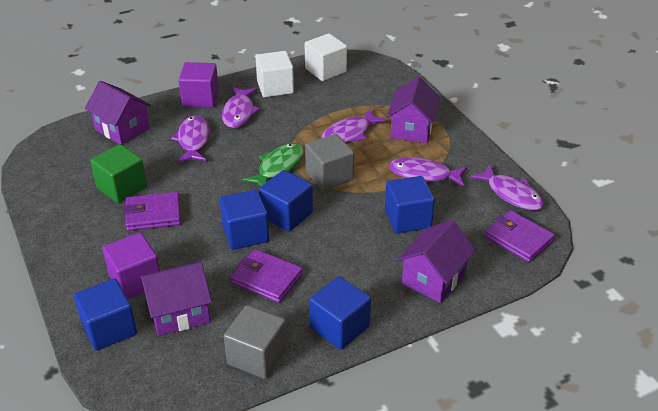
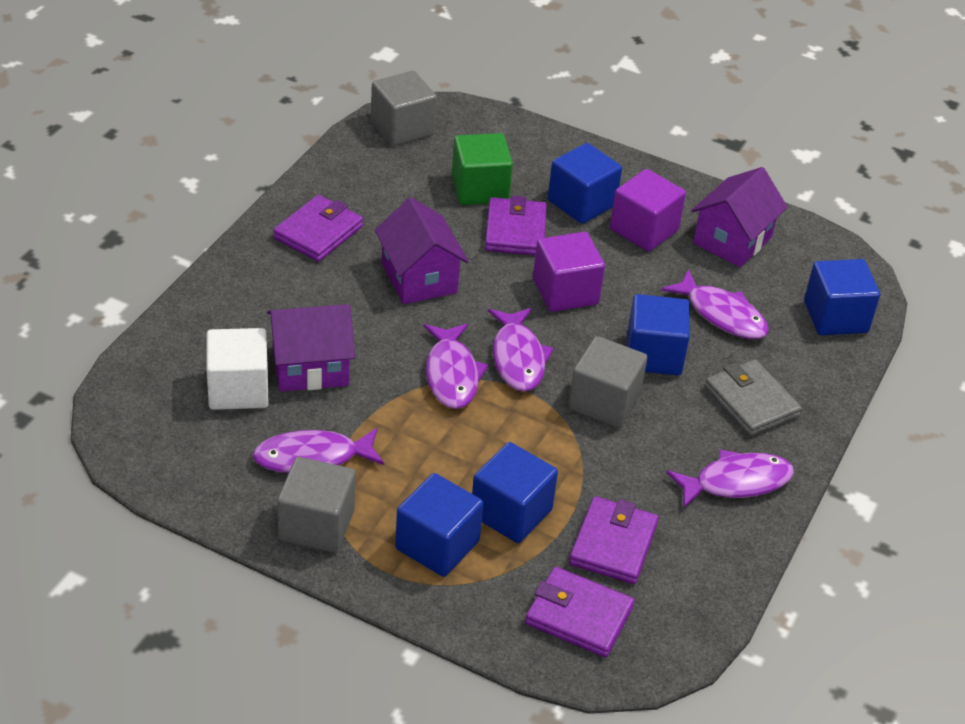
green fish: [242,143,304,186] = 1 -> none = 0
grey cube: [224,305,287,379] [305,134,354,191] = 2 -> [277,457,356,553] [371,71,437,146] [568,336,648,428] = 3
grey wallet: none = 0 -> [705,359,802,436] = 1
purple house: [85,81,151,145] [140,262,212,336] [387,76,440,143] [397,220,476,303] = 4 -> [267,304,355,392] [375,197,469,304] [691,167,787,267] = 3
purple wallet: [124,192,181,231] [230,249,303,303] [485,210,555,262] = 3 -> [273,195,363,262] [485,196,547,255] [525,567,634,657] [569,496,659,584] = 4
white cube: [256,51,294,97] [305,33,347,81] = 2 -> [207,328,269,410] = 1

